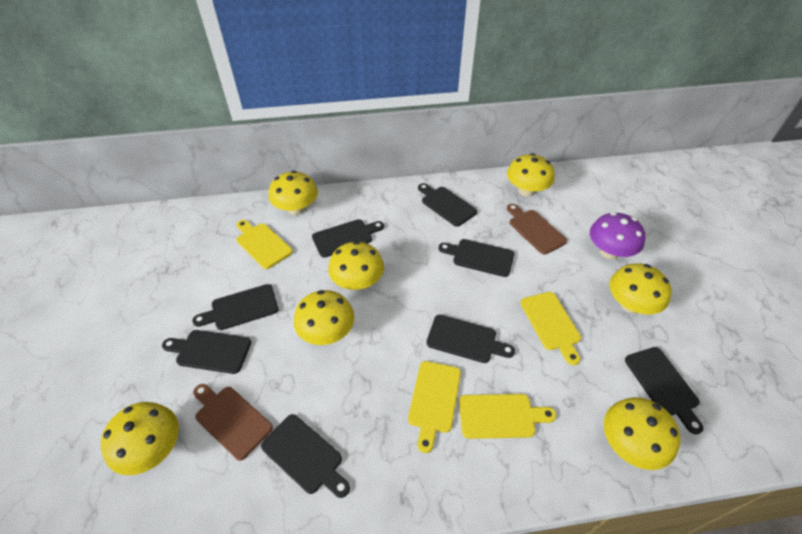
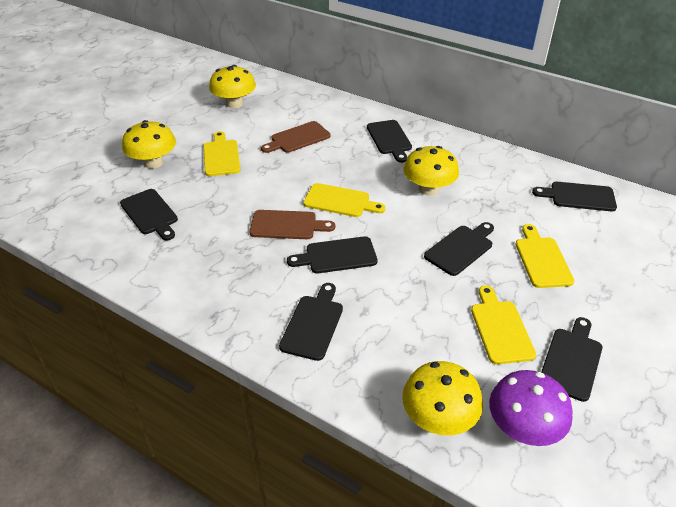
black cutting board: [162,330,251,374] [192,284,279,330] [261,414,350,498] [312,219,384,258] [418,183,477,227] [427,315,515,363] [439,239,514,277] [625,347,703,435] = 8 -> [120,189,178,241] [279,283,343,361] [287,236,377,273] [367,120,412,163] [424,222,494,276] [532,182,617,212] [541,317,602,402] = 7
yellow mushroom: [100,402,179,475] [269,171,318,215] [294,290,354,345] [328,241,384,290] [507,153,555,197] [604,397,680,470] [610,263,672,314] = 7 -> [122,120,176,169] [209,65,256,108] [402,361,483,435] [403,146,459,196] = 4

